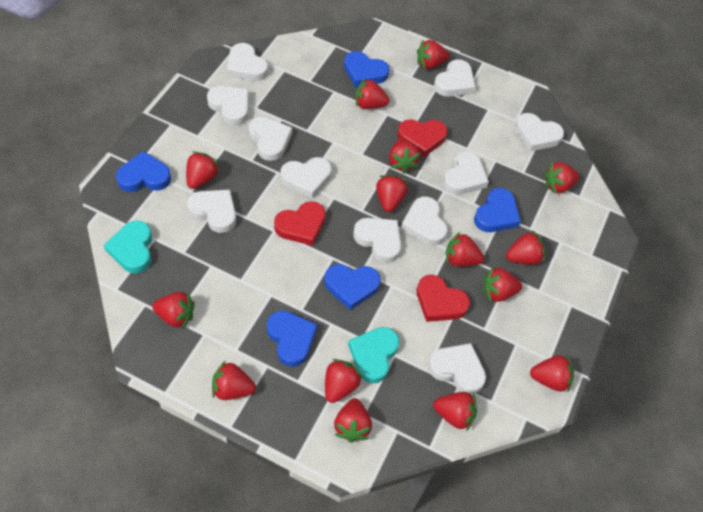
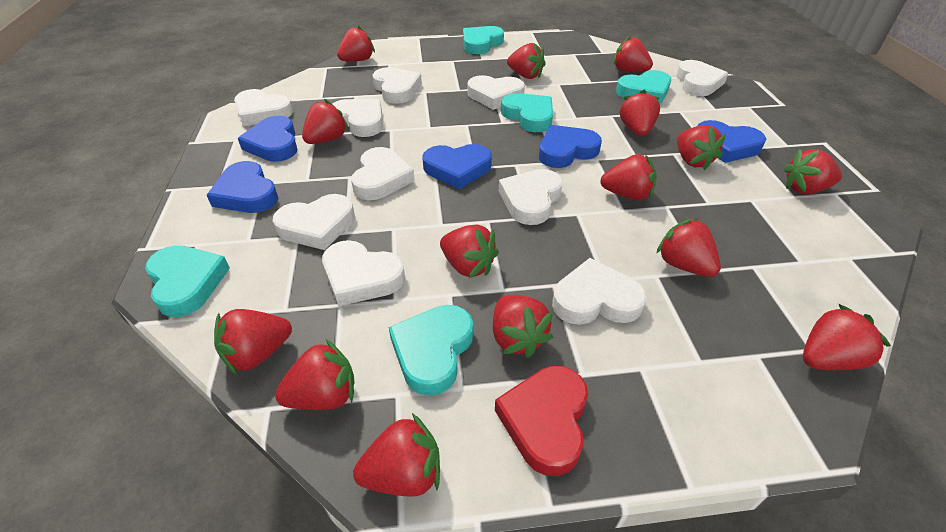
red heart: [274,201,326,246] [397,119,448,157] [417,275,470,322] = 3 -> [495,366,588,476] = 1
turquoise heart: [104,220,152,273] [348,327,399,383] = 2 -> [145,245,230,317] [389,305,473,396] [463,26,504,54] [501,93,553,132] [616,70,671,104] = 5
white heart: [187,190,236,233] [207,86,249,126] [227,43,268,81] [249,117,292,161] [281,157,332,198] [353,218,401,263] [401,197,448,246] [428,343,486,394] [434,59,475,97] [443,151,489,195] [515,113,564,151] = 11 -> [234,89,293,126] [273,194,355,250] [322,240,405,306] [333,99,383,137] [351,147,415,200] [373,67,422,104] [467,75,525,110] [499,169,563,225] [552,258,647,325] [676,60,728,96] = 10

